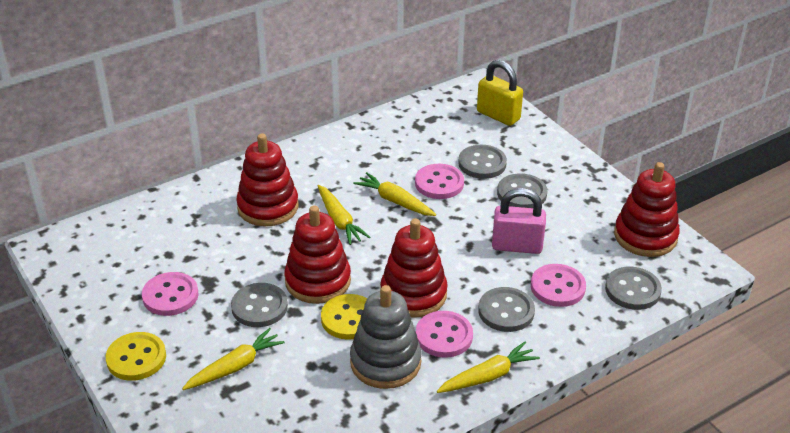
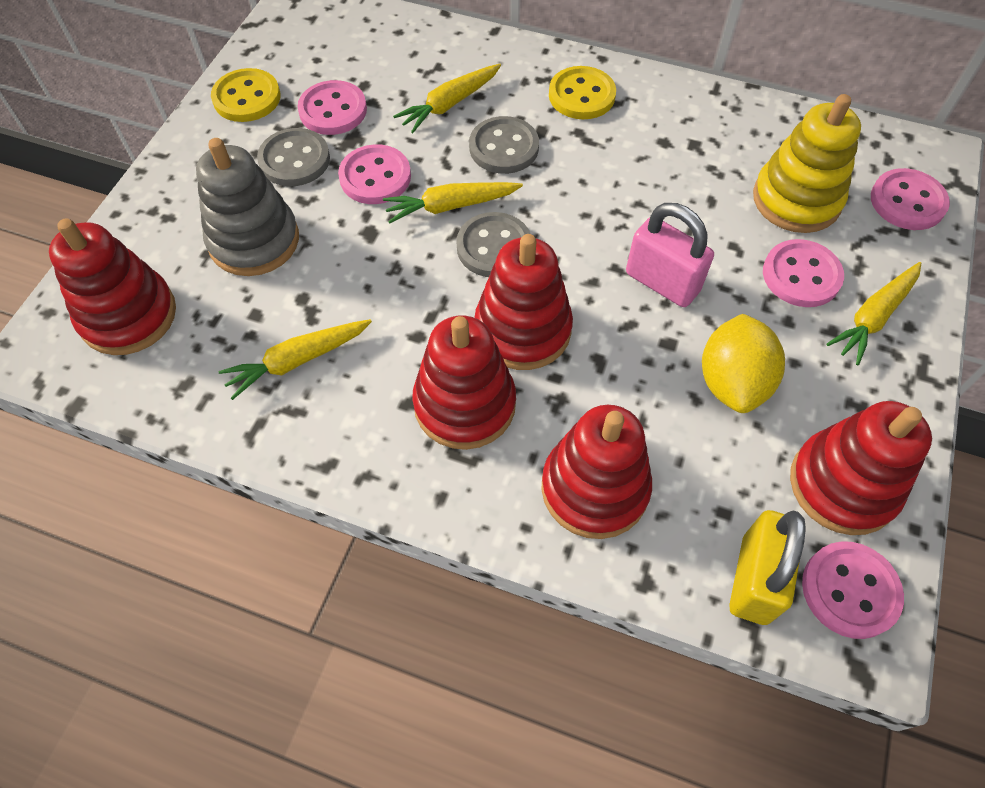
grey button: [231,283,288,327] [458,145,507,179] [478,287,535,332] [497,173,547,208] [605,267,662,310] = 5 -> [257,128,330,186] [456,212,531,277] [469,116,539,174] = 3
pink button: [142,272,199,316] [415,164,464,199] [416,311,473,357] [531,264,586,307] = 4 -> [297,80,367,135] [338,144,411,204] [763,239,844,307] [802,541,904,639] [871,168,950,230] = 5
red stacking toy: [236,134,298,226] [284,205,351,304] [380,219,448,318] [614,162,680,257] = 4 -> [49,218,176,355] [412,316,516,450] [474,234,573,370] [541,405,652,539] [790,401,932,535] = 5
yellow lemon: none = 0 -> [702,314,785,413] = 1
yellow stacking toy: none = 0 -> [753,94,861,233] = 1

